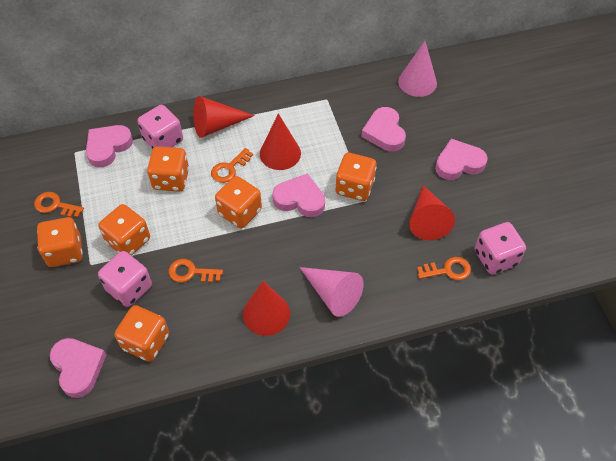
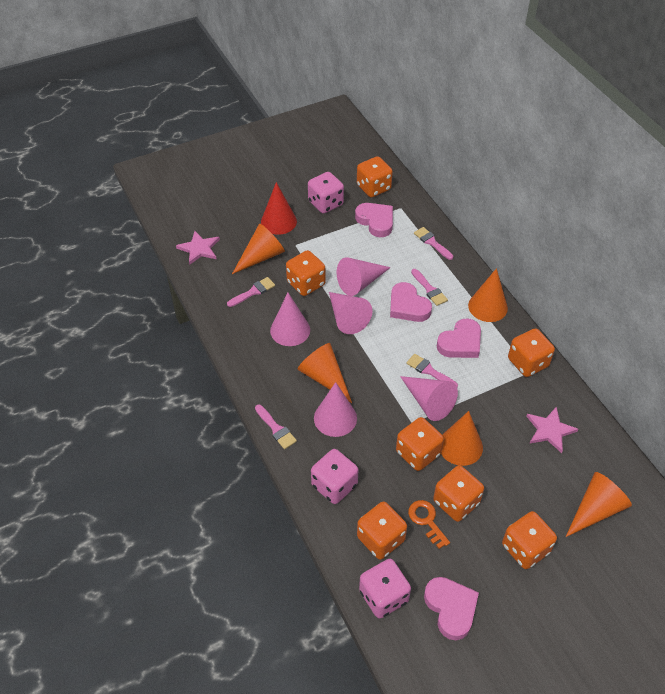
orange cone: none = 0 -> [232,224,285,274] [297,343,352,403] [441,411,483,466] [468,268,508,322] [566,472,632,537] = 5
orange dice: [37,217,83,267] [98,204,150,255] [115,305,169,362] [147,146,189,192] [215,176,262,228] [336,153,377,201] = 6 -> [286,250,326,296] [357,156,393,197] [357,502,407,560] [396,417,444,471] [433,465,484,522] [502,511,557,569] [508,328,555,377] = 7
orange key: [34,192,84,218] [169,259,223,283] [211,148,253,183] [417,257,471,280] = 4 -> [408,500,450,549] = 1
pink brush: none = 0 -> [227,277,275,307] [255,404,297,449] [406,354,458,387] [411,269,448,306] [414,227,453,260] = 5
pink cone: [299,267,364,317] [398,41,437,97] = 2 -> [270,293,310,346] [314,382,357,437] [329,292,372,334] [337,257,391,296] [400,376,458,421] = 5
pink heart: [50,338,106,398] [86,125,133,168] [272,173,325,217] [361,107,406,152] [435,139,488,180] = 5 -> [355,203,393,237] [390,282,432,322] [424,577,479,640] [437,319,481,358] = 4
pink star: none = 0 -> [176,231,220,265] [526,407,579,453] = 2
red cone: [193,96,255,138] [243,281,290,336] [260,113,301,170] [409,186,455,240] = 4 -> [261,182,297,235] = 1

